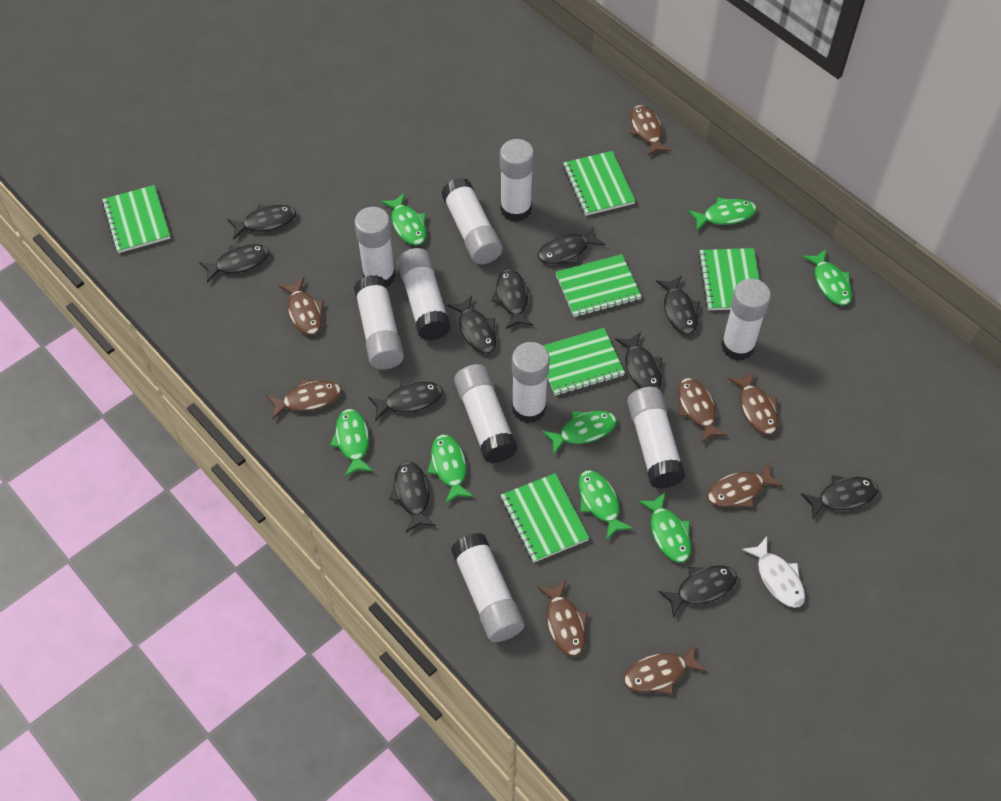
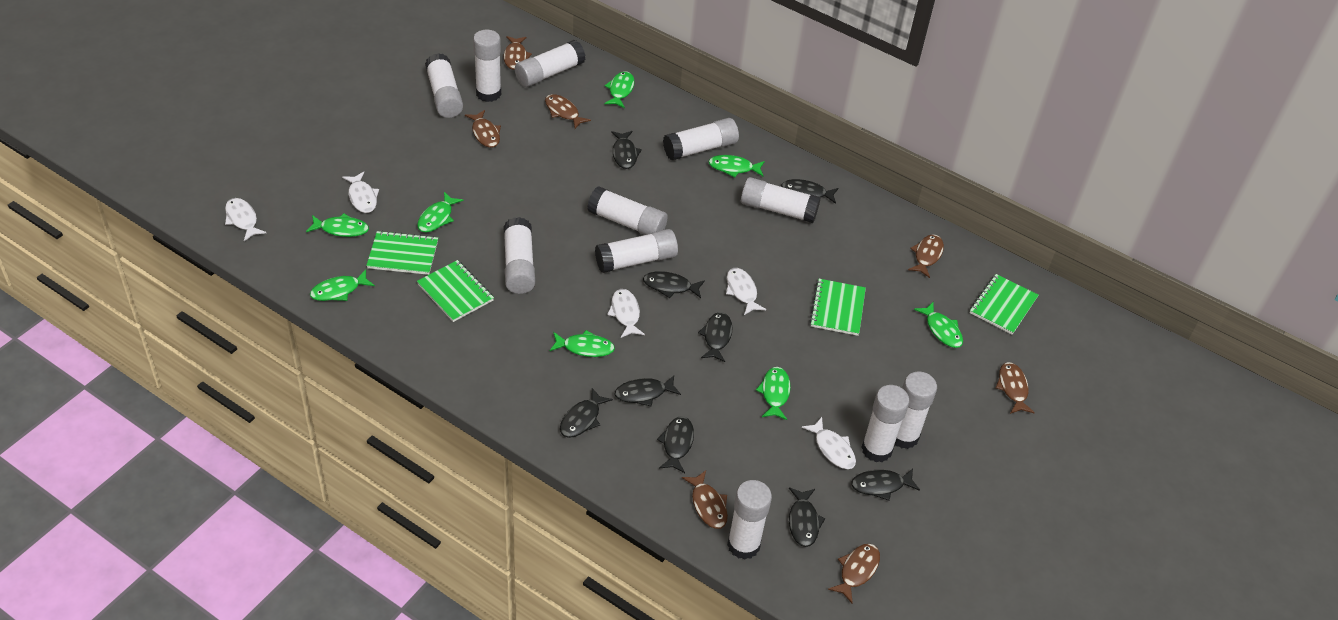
black fish: [199,244,270,283] [227,204,296,240] [368,380,443,421] [389,461,436,532] [447,295,496,354] [491,269,533,329] [538,226,605,264] [615,332,662,389] [656,276,700,334] [658,566,737,618] [801,475,878,519] = 11 -> [560,388,613,438] [611,131,642,169] [615,375,681,407] [643,271,705,298] [657,416,694,473] [698,312,733,362] [781,179,838,204] [789,487,826,547] [851,469,920,501] = 9
brown fish: [266,379,341,420] [279,277,324,335] [537,580,588,656] [624,643,707,694] [629,105,671,156] [678,378,728,444] [707,462,783,508] [728,371,778,435] = 8 -> [465,110,501,148] [503,36,532,70] [545,94,591,129] [682,470,728,529] [828,544,880,604] [908,234,944,278] [996,362,1035,414] = 7
green notebook: [102,185,170,253] [500,473,589,563] [543,328,625,396] [555,254,642,317] [563,151,635,216] [698,248,759,310] = 6 -> [366,231,438,275] [417,260,494,322] [809,279,866,336] [970,274,1039,334] = 4
white fish: [742,536,805,608] = 1 -> [225,198,266,241] [342,172,379,213] [607,289,645,338] [726,268,766,315] [802,417,856,469] = 5
white glue stick: [354,207,396,286] [354,275,404,370] [397,248,451,341] [441,178,502,264] [451,533,525,642] [454,364,518,463] [500,139,534,222] [512,342,550,423] [627,387,686,489] [721,279,771,361] = 10 -> [425,53,463,118] [473,30,501,102] [503,217,535,294] [515,40,585,87] [587,186,668,235] [595,229,678,273] [663,118,739,160] [727,480,772,560] [741,177,820,223] [861,385,909,462] [895,372,937,449] = 11

